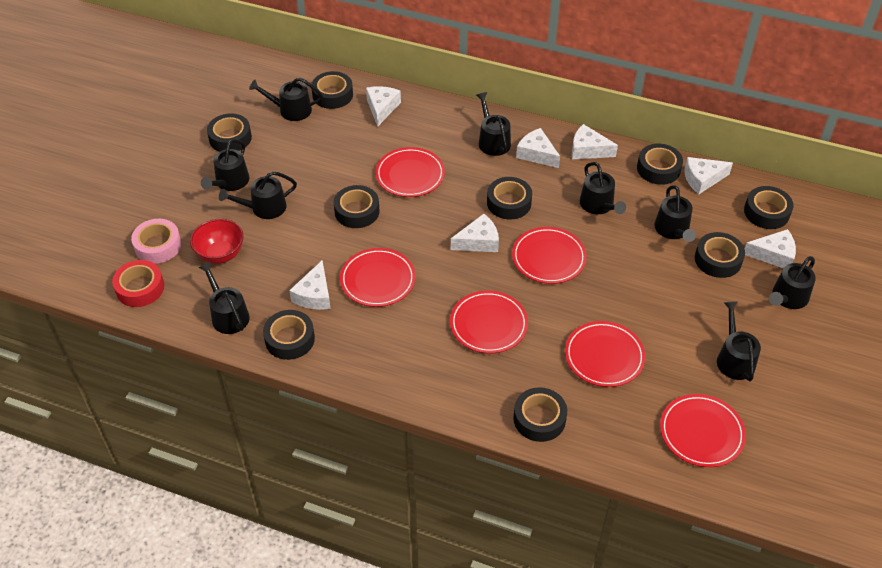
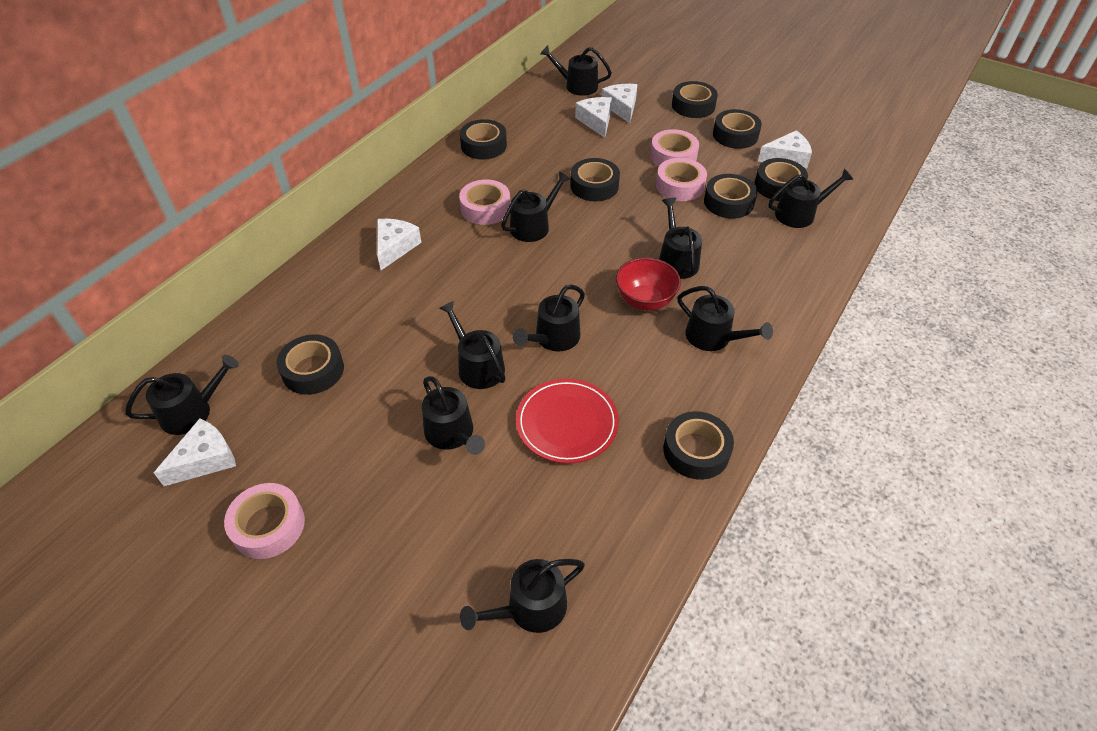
black tape: [207,113,252,152] [263,310,315,360] [312,71,353,109] [334,185,380,228] [487,177,532,219] [513,387,567,442] [637,144,683,185] [695,232,745,278] [744,186,794,229] = 9 -> [277,334,344,395] [460,119,507,160] [570,158,620,201] [663,411,734,480] [672,81,718,118] [704,174,757,219] [713,109,762,149] [754,158,808,201] = 8
black watering can: [198,262,250,334] [201,139,249,191] [219,171,297,219] [249,78,323,121] [476,92,511,156] [580,162,626,214] [654,185,696,242] [717,301,761,381] [769,256,816,309] = 9 -> [125,355,239,435] [422,376,485,455] [439,301,505,389] [460,559,585,633] [501,171,570,242] [513,284,585,351] [540,45,612,96] [659,197,702,279] [677,286,773,351] [768,169,853,228] = 10
pink tape: [131,219,181,264] = 1 -> [224,483,305,559] [459,180,510,225] [650,129,699,166] [656,158,707,201] = 4
red plate: [340,248,416,307] [375,147,445,197] [450,291,528,354] [512,227,587,284] [565,321,646,387] [660,394,746,467] = 6 -> [516,379,619,464] = 1
red tape: [112,260,164,307] = 1 -> none = 0
white cheese: [289,261,331,310] [366,86,401,127] [451,214,499,252] [516,128,560,168] [572,124,618,159] [684,157,733,194] [745,229,796,268] = 7 -> [154,418,236,486] [377,219,422,270] [575,97,612,138] [601,84,637,123] [758,130,812,169] = 5

